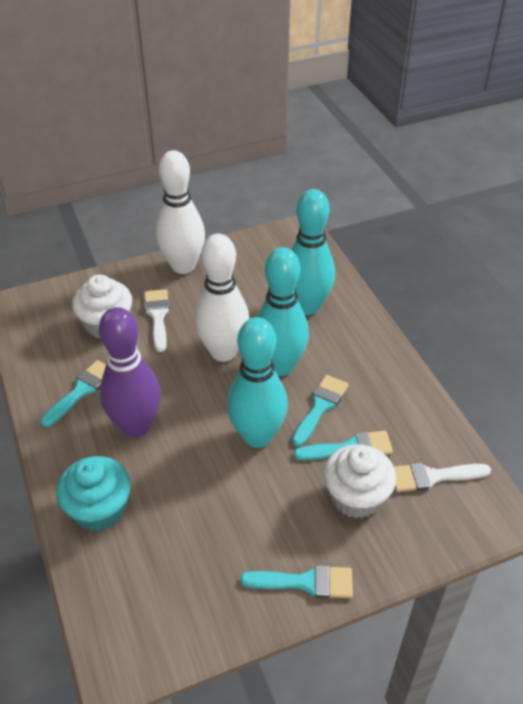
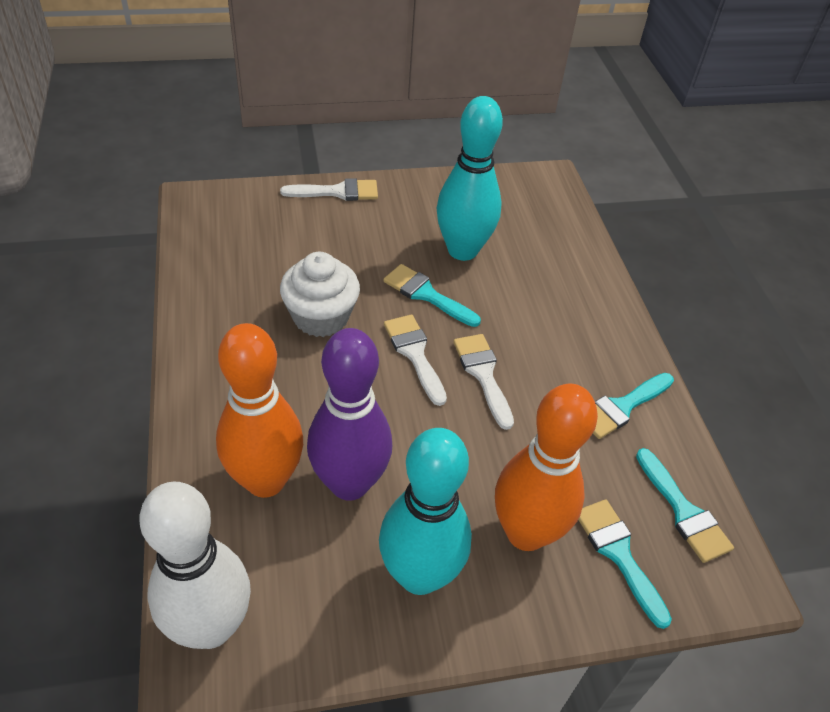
orange bowling pin: none = 0 -> [216,323,303,498] [495,383,598,551] = 2
turquoise bowling pin: [227,317,288,448] [257,247,309,376] [291,189,335,315] = 3 -> [379,428,472,595] [437,96,503,261] = 2
turquoise cupcake: [56,456,131,531] = 1 -> none = 0
white bowling pin: [156,150,205,274] [194,234,249,362] = 2 -> [139,482,251,649] = 1
white brush: [144,289,170,352] [394,462,491,492] = 2 -> [280,178,378,201] [384,315,447,406] [453,334,514,430] = 3
white cupcake: [72,275,132,339] [323,444,396,518] = 2 -> [280,252,360,337] = 1

